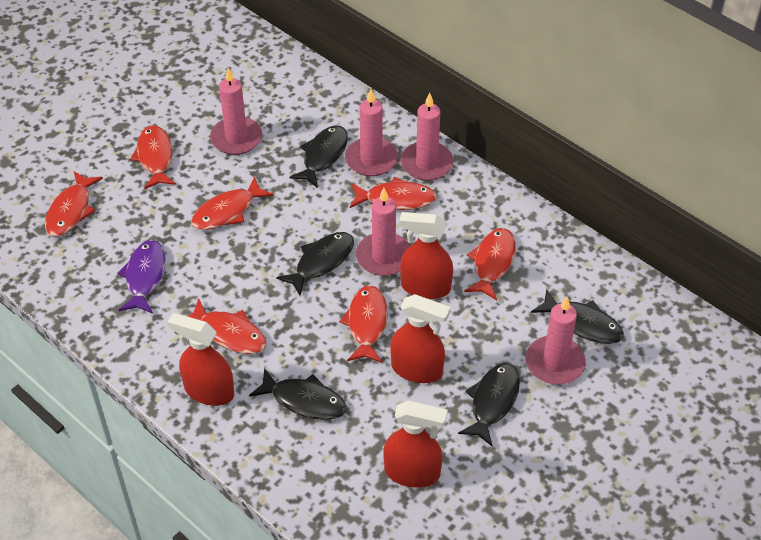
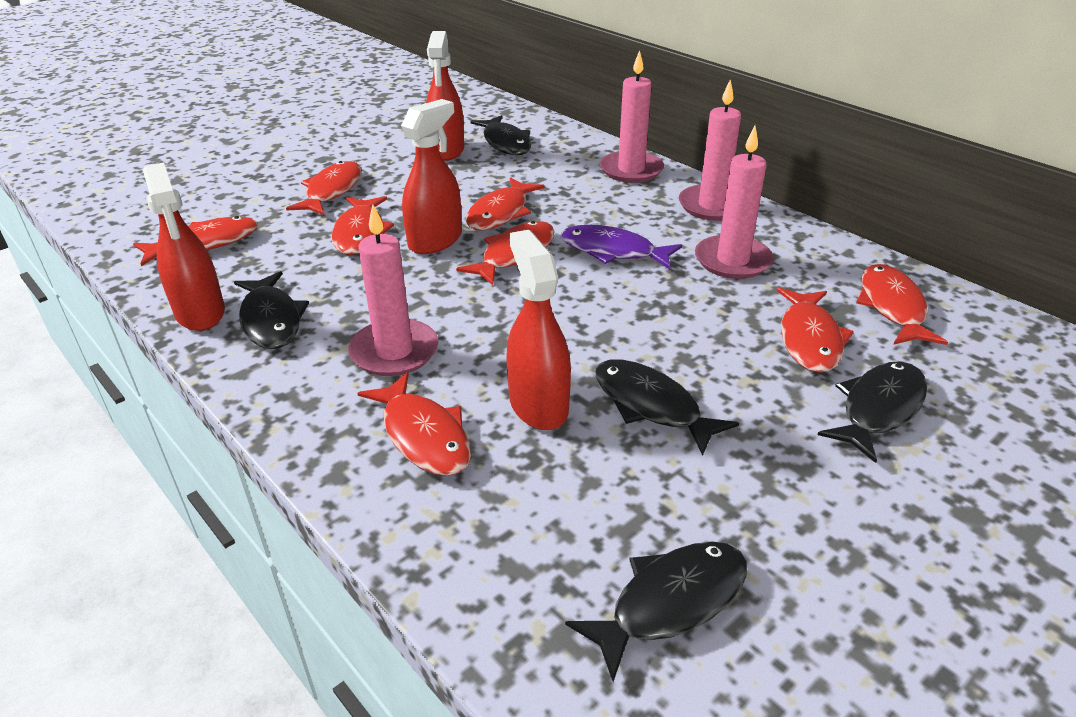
pink candle: [210,68,262,155] [345,89,398,176] [356,188,410,276] [400,93,454,181] [525,296,586,385] = 5 -> [348,205,438,376] [599,50,664,183] [679,79,741,221] [695,126,774,279] = 4
red fish: [45,171,103,236] [130,125,176,190] [188,299,267,354] [191,176,274,230] [339,285,388,363] [350,177,437,210] [464,228,516,300] = 7 -> [133,216,258,266] [286,161,362,215] [332,196,394,255] [357,372,471,476] [456,221,555,285] [466,177,545,230] [777,288,854,373] [856,264,948,345] = 8

